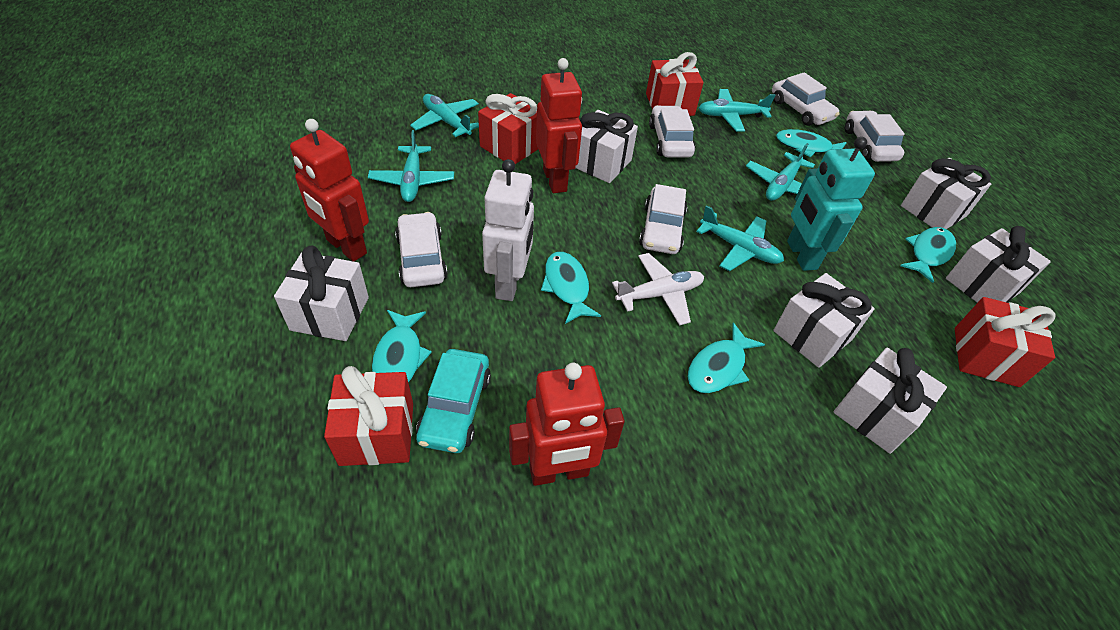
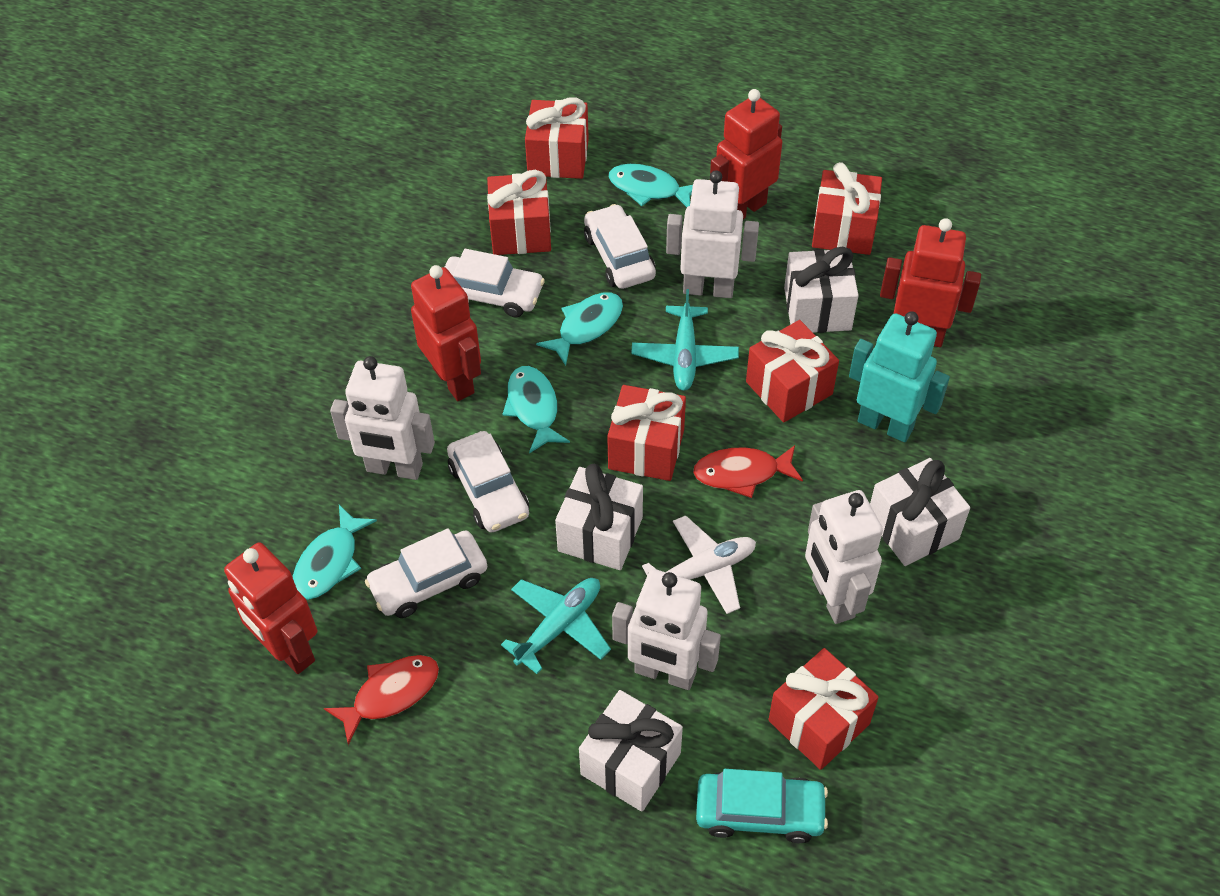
red fish: none = 0 -> [324,655,439,745] [693,445,803,498] = 2
red gift: [324,366,413,466] [478,93,538,164] [646,52,704,116] [955,297,1056,387] = 4 -> [487,170,551,255] [525,97,589,179] [607,385,686,481] [746,320,839,423] [769,648,879,770] [812,162,882,255] = 6
red robot: [290,119,369,262] [509,363,625,486] [536,58,582,193] = 3 -> [224,542,317,674] [411,265,481,401] [710,89,782,219] [880,218,981,347] = 4
turquoise fish: [372,310,432,382] [541,252,601,324] [687,323,765,393] [776,129,847,158] [900,227,956,283] = 5 -> [292,505,377,600] [502,366,570,453] [536,292,623,366] [608,164,693,207] = 4
turquoise plane: [368,130,454,202] [410,94,479,137] [696,205,784,271] [699,89,775,132] [746,143,815,201] = 5 -> [501,578,611,674] [631,289,739,391] = 2
white car: [395,212,448,287] [639,184,688,254] [649,105,695,157] [772,72,840,126] [845,111,905,162] = 5 -> [365,528,488,618] [445,249,545,317] [447,431,529,533] [584,204,656,289] = 4
white gift: [274,245,369,341] [575,110,638,183] [773,273,875,368] [834,348,947,454] [901,158,991,229] [946,226,1051,303] = 6 -> [555,464,643,570] [579,690,683,812] [784,246,859,333] [870,458,970,566] = 4
white robot: [482,159,534,301] = 1 -> [330,356,435,480] [612,569,721,690] [666,170,759,298] [805,490,883,624] = 4

